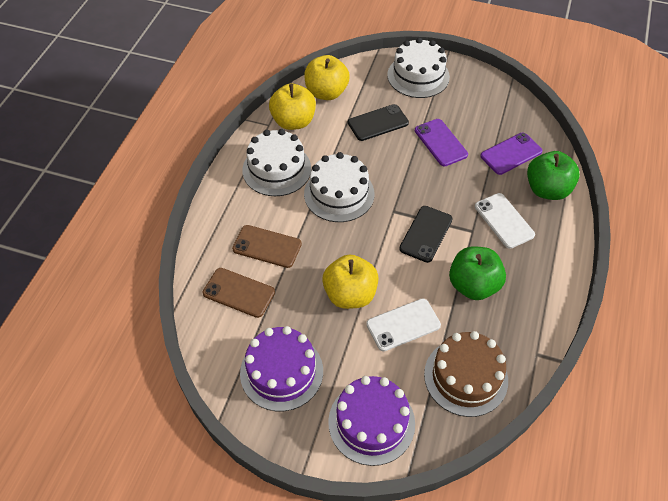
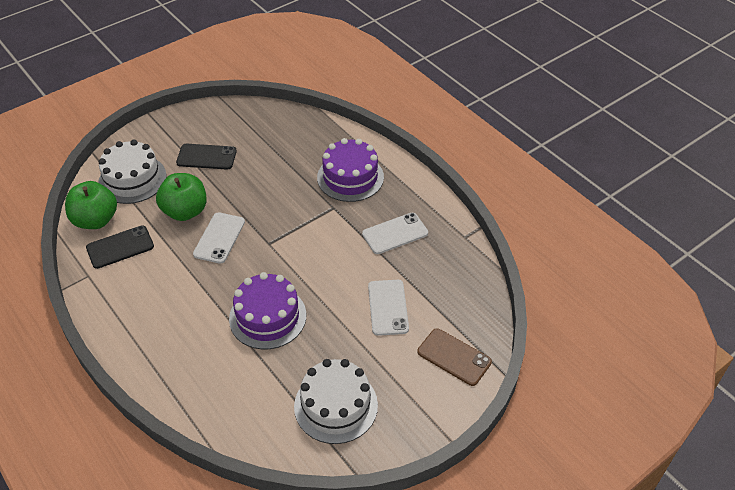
brown cake: [424,331,508,417] = 1 -> none = 0
brown phone: [203,268,275,318] [232,225,302,268] = 2 -> [417,328,492,386] = 1
purple phone: [415,119,468,166] [480,133,543,175] = 2 -> none = 0
white cake: [242,129,311,196] [304,152,375,222] [387,38,450,98] = 3 -> [98,140,167,204] [294,359,378,444] = 2
white phone: [366,298,441,351] [475,193,535,249] = 2 -> [193,212,245,264] [362,213,428,254] [368,280,409,336] = 3
yellow apple: [269,83,316,130] [304,55,350,100] [322,254,379,309] = 3 -> none = 0

